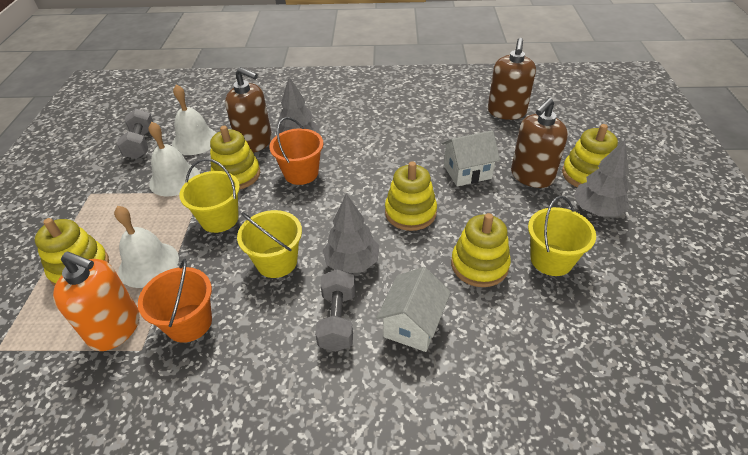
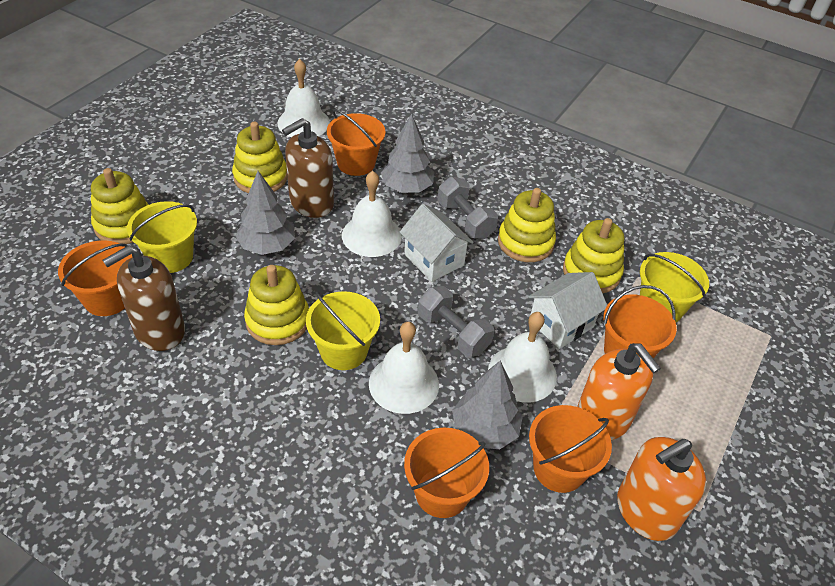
brown soap dispenser: [225,67,272,153] [488,38,536,120] [511,98,568,188] = 3 -> [102,245,185,351] [282,118,334,218] = 2
orange bucket: [138,259,212,343] [269,117,324,185] = 2 -> [58,240,132,316] [327,109,385,176] [404,428,489,518] [529,405,612,493] [603,285,677,358] = 5
orange soap dispenser: [53,252,139,351] = 1 -> [577,343,661,440] [617,437,706,541] = 2
white bell: [114,206,179,288] [149,122,200,196] [172,84,216,155] = 3 -> [278,59,330,137] [342,171,402,257] [369,322,439,414] [488,312,557,402] = 4

